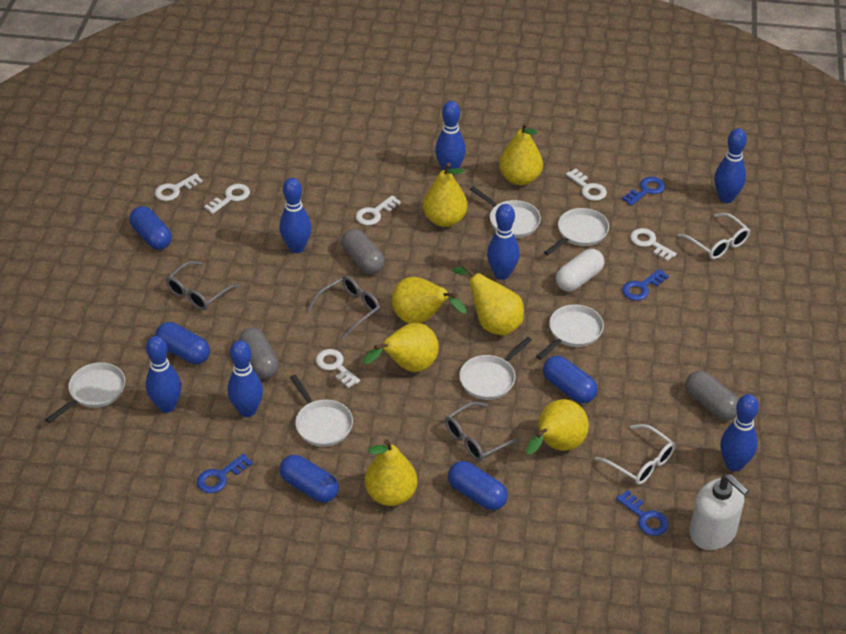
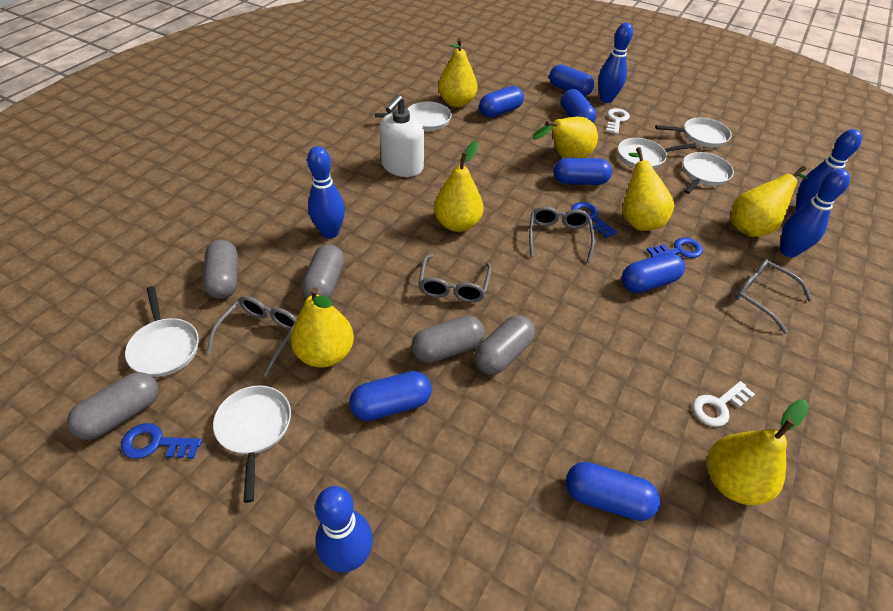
blue bowling pin: [146,336,181,413] [228,340,263,417] [279,178,311,253] [435,101,466,175] [487,204,520,280] [714,128,747,203] [720,394,759,471] = 7 -> [307,146,345,238] [315,486,373,572] [598,23,633,103] [780,169,850,258] [795,129,862,211] = 5
blue capsule: [130,206,172,250] [155,322,210,364] [280,455,339,502] [448,461,508,510] [543,355,597,403] = 5 -> [349,371,432,421] [479,86,524,118] [549,65,594,96] [554,158,612,185] [561,89,596,123] [566,462,660,521] [622,253,685,293] = 7
blue key: [197,453,253,493] [616,490,669,536] [622,177,665,206] [622,269,669,301] = 4 -> [121,423,202,459] [571,202,617,238] [647,237,703,258] = 3
grey capsule: [239,328,279,379] [341,229,385,274] [686,371,739,420] = 3 -> [67,372,159,440] [203,240,238,299] [301,244,344,299] [411,316,485,363] [474,315,535,375] = 5
grey glasses: [166,261,240,310] [308,276,380,340] [445,401,523,461] = 3 -> [207,296,297,377] [419,254,492,303] [529,206,595,263] [735,259,812,334] = 4
white capsule: [556,249,604,292] = 1 -> none = 0
white glasses: [595,424,675,485] [678,213,750,259] = 2 -> none = 0
white key: [155,173,203,201] [204,184,250,214] [316,349,360,388] [356,195,401,225] [566,169,607,201] [630,228,677,261] = 6 -> [606,108,630,134] [693,381,755,427] = 2

